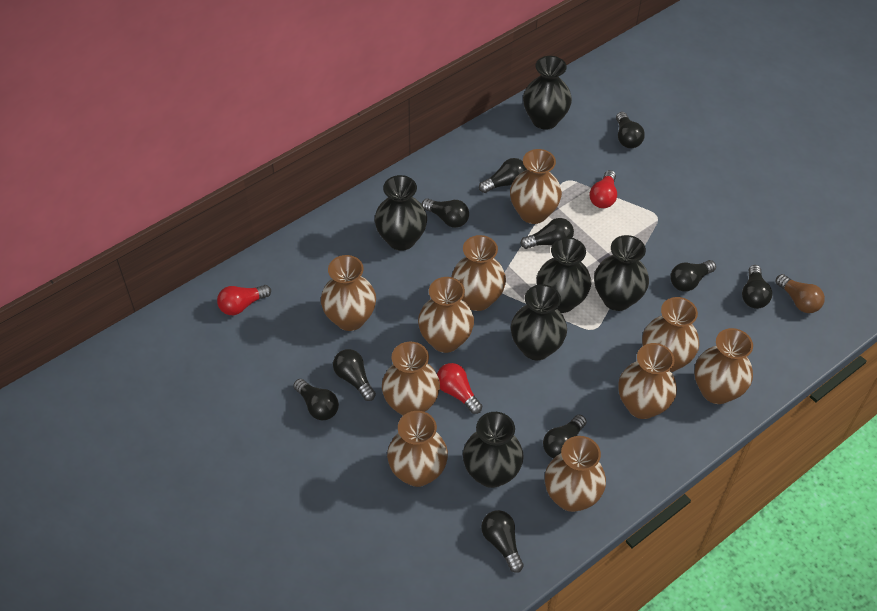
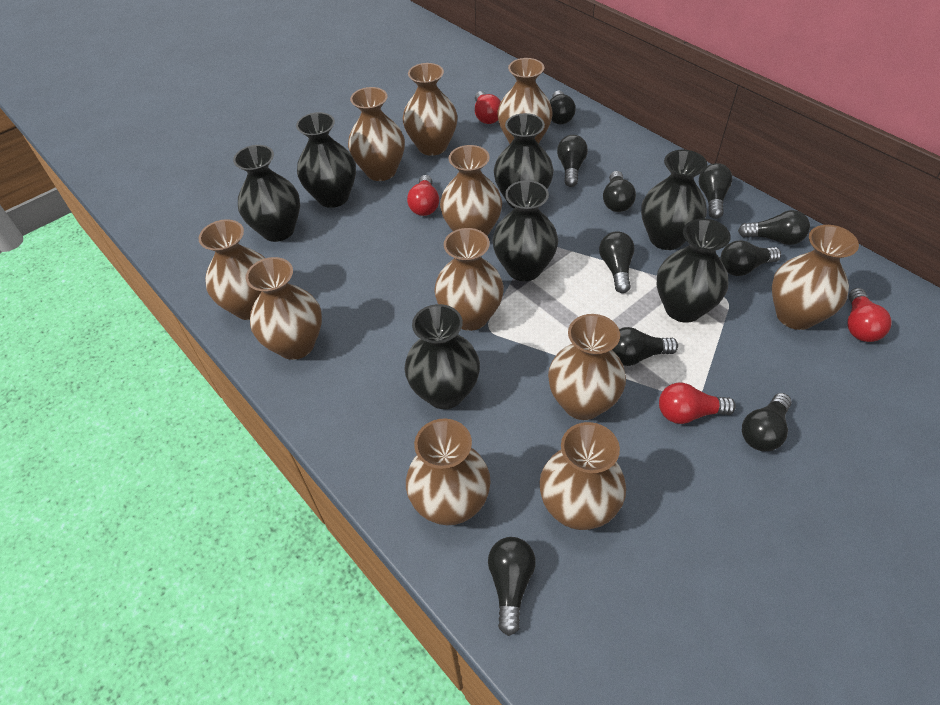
black vase: [375,175,427,251] [463,412,524,488] [511,284,567,360] [523,56,572,130] [537,237,591,313] [594,235,649,311] = 6 -> [233,145,300,242] [296,112,356,208] [404,304,480,409] [493,180,558,281] [494,113,554,208] [641,150,707,250] [657,218,731,323] = 7
brown light bulb: [776,274,825,313] = 1 -> none = 0
brown vase: [321,255,376,331] [382,342,440,416] [387,411,448,487] [418,277,474,353] [451,235,506,311] [510,149,562,224] [545,436,606,512] [618,343,677,419] [642,297,700,372] [694,328,753,404] = 10 -> [198,219,265,320] [246,257,322,360] [348,87,405,181] [403,63,458,156] [406,419,491,525] [434,228,504,331] [440,145,502,236] [497,58,553,144] [539,422,626,530] [548,314,626,420] [772,225,859,330] = 11
red light bulb: [217,285,271,315] [437,363,482,414] [589,170,617,208] = 3 -> [407,175,439,216] [475,91,501,124] [659,383,736,424] [848,288,892,342] = 4

